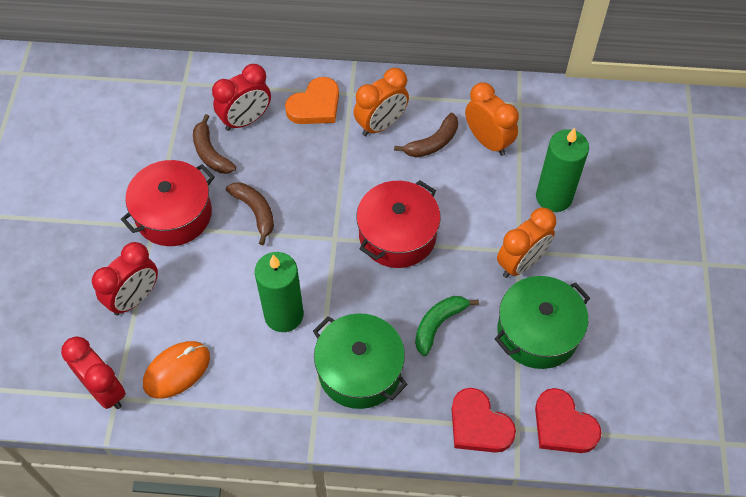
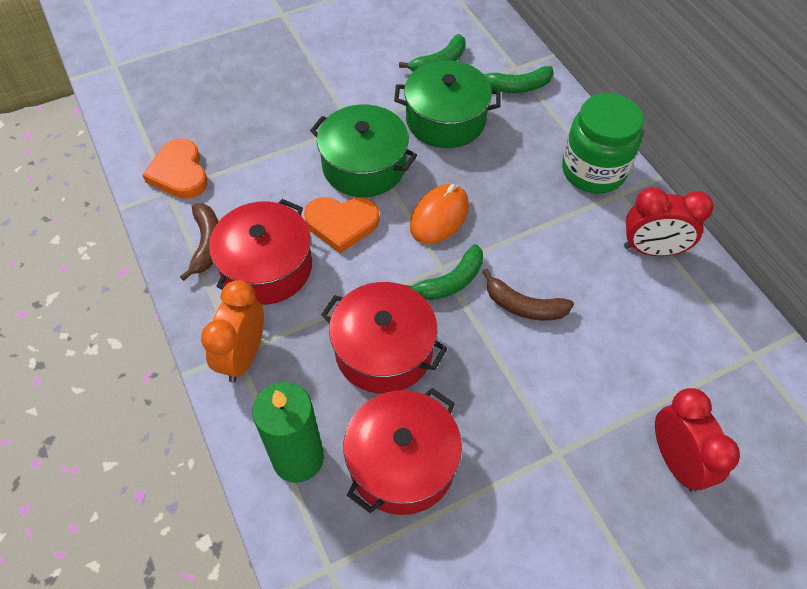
brown banana: [193,114,236,174] [226,183,274,245] [394,113,458,157] = 3 -> [180,204,218,281] [482,269,574,320] = 2
green banana: [415,296,479,356] = 1 -> [399,34,466,71] [404,244,483,300] [485,66,554,93] = 3
green candle: [255,252,303,332] [536,128,589,212] = 2 -> [252,382,324,483] = 1
green jar: none = 0 -> [562,93,644,193] = 1
orange clock: [354,68,409,136] [465,82,519,156] [497,207,556,278] = 3 -> [201,280,264,382] = 1
orange heart: [285,77,339,124] = 1 -> [142,138,208,199] [304,197,380,253] = 2
red clock: [61,336,126,409] [92,242,158,316] [212,64,271,131] = 3 -> [624,187,713,256] [655,388,740,492] = 2
red heart: [452,388,516,453] [535,388,602,453] = 2 -> none = 0
red pot: [121,160,215,246] [356,180,441,268] = 2 -> [209,199,312,305] [321,282,447,394] [344,388,462,515] = 3

